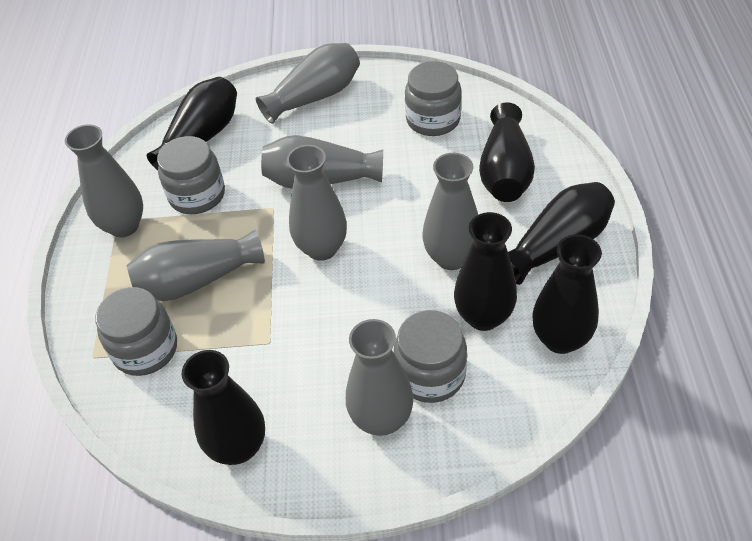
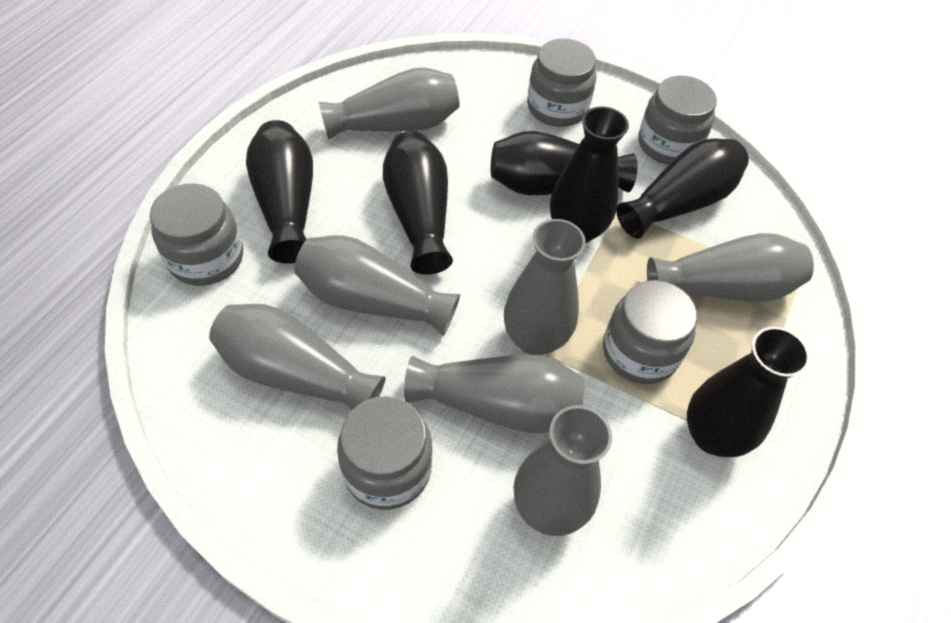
grey jar: [95,287,177,376] [157,136,225,214] [394,310,467,403] [405,61,462,136] = 4 -> [150,183,243,286] [337,396,432,510] [527,38,596,127] [603,280,698,384] [638,76,717,165] = 5

